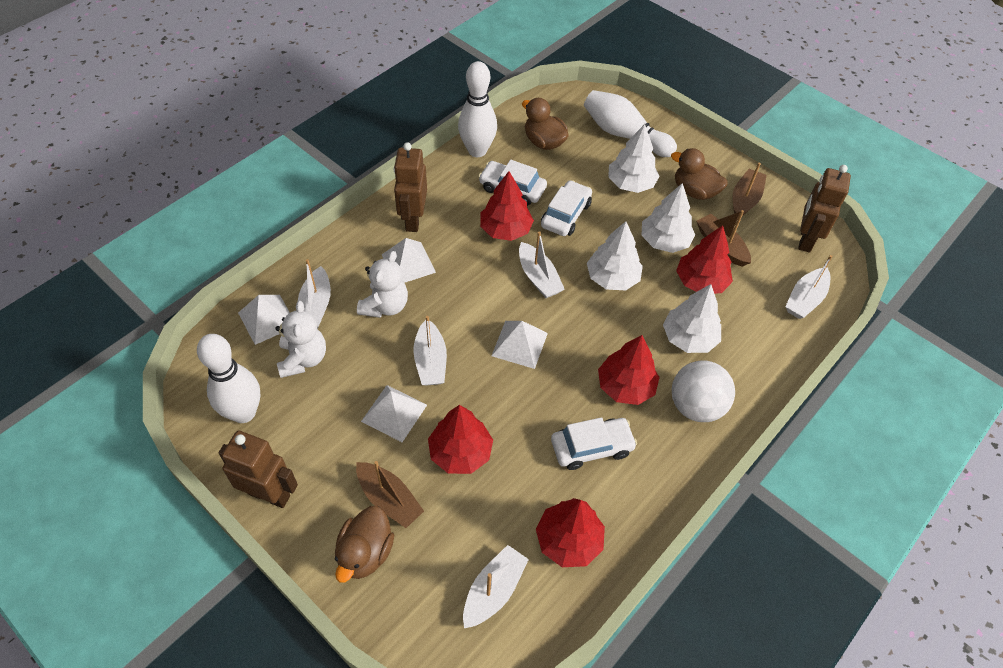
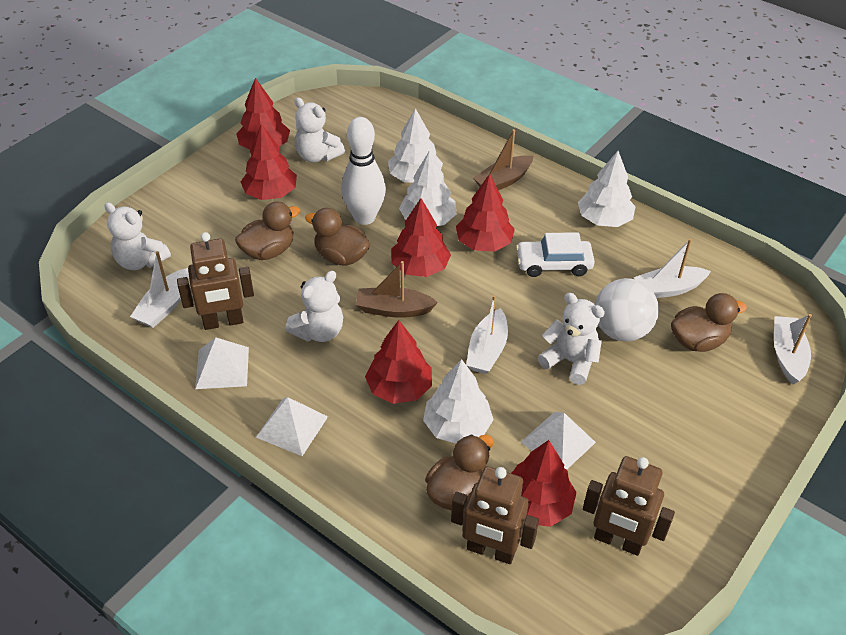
brown boat: [356,461,424,528] [696,210,751,267] [733,163,767,216] = 3 -> [356,261,438,318] [473,129,533,190] = 2
brown duck: [335,506,394,583] [522,98,569,150] [671,148,728,200] = 3 -> [235,202,300,260] [305,208,370,266] [425,434,493,510] [671,293,747,352] = 4
red tree: [428,405,493,474] [480,171,534,241] [536,498,605,567] [598,335,660,405] [676,226,733,294] = 5 -> [236,78,290,150] [241,124,297,200] [365,320,432,404] [391,198,451,277] [456,174,515,252] [511,440,577,527] = 6
white boat: [298,259,331,328] [413,316,447,386] [463,545,529,628] [519,231,565,298] [785,255,833,319] = 5 -> [130,251,189,328] [466,295,508,374] [634,239,711,298] [774,314,812,385] = 4
white bowling pin: [197,334,261,423] [458,61,497,157] [584,90,677,157] = 3 -> [341,117,386,225] = 1
white car: [479,160,547,206] [541,180,592,236] [551,417,637,470] = 3 -> [516,232,595,277] = 1
white pyramid: [238,295,290,345] [361,385,427,442] [381,238,436,283] [491,321,548,369] = 4 -> [195,338,249,389] [256,397,328,456] [521,412,596,470] = 3
white teddy bear: [275,301,326,378] [357,251,408,318] = 2 -> [104,202,171,270] [285,270,343,342] [294,97,345,163] [538,293,605,385] = 4

